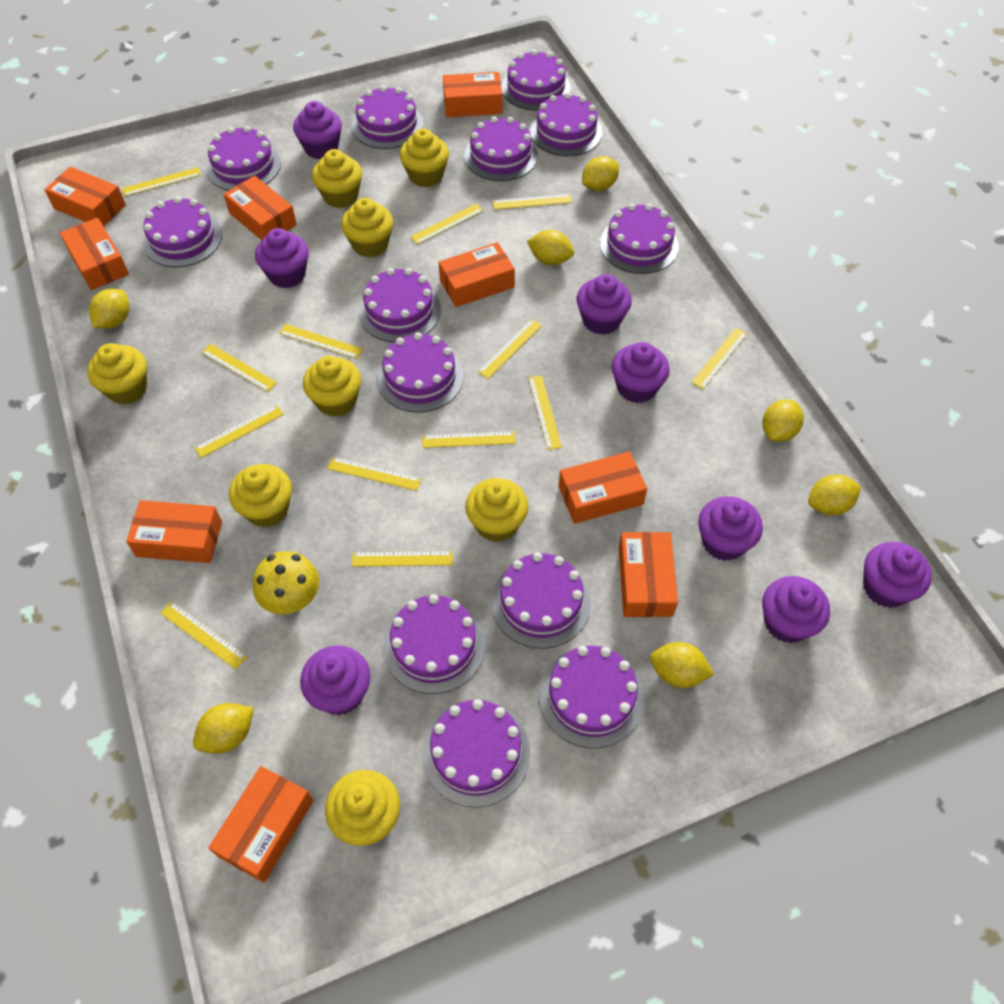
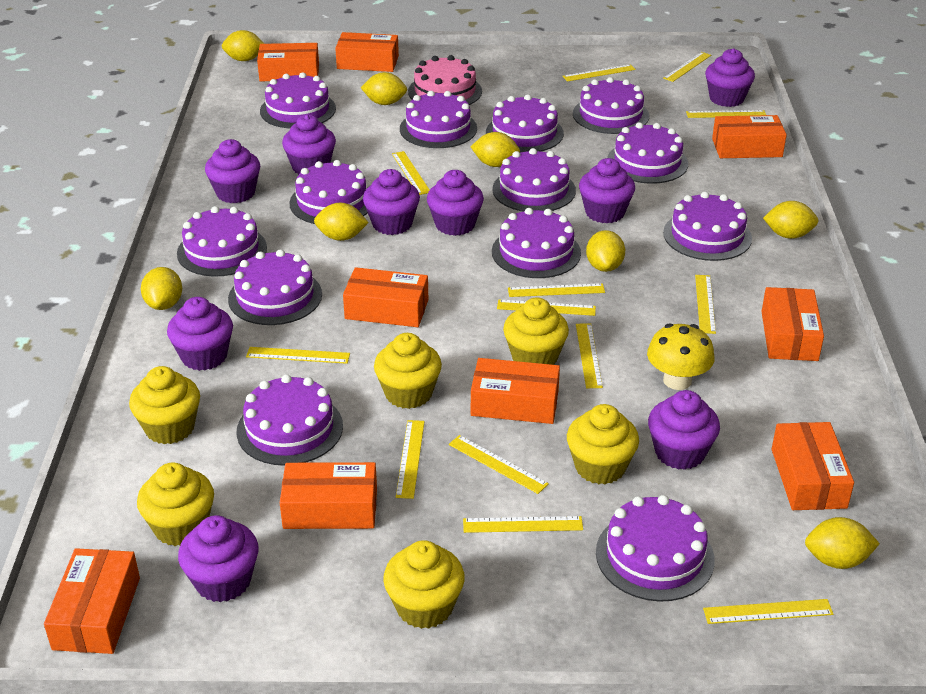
pink cake: none = 0 -> [408,55,482,105] = 1
purple cupcake: [255,228,309,288] [293,101,342,160] [300,646,371,715] [577,274,632,335] [612,342,670,403] [698,496,763,561] [762,576,830,643] [863,542,932,608] = 8 -> [167,297,233,371] [178,515,259,602] [205,139,260,203] [282,114,336,175] [363,169,420,235] [427,170,484,236] [579,158,635,223] [648,390,720,470] [705,48,755,107] = 9
yellow cupcake: [87,343,147,405] [229,464,292,527] [303,356,361,417] [312,149,362,208] [325,770,400,846] [341,198,393,257] [400,129,449,187] [465,478,529,542] = 8 -> [129,366,200,444] [137,463,214,546] [374,333,442,409] [383,540,465,629] [503,298,569,365] [567,404,639,484] = 6
yellow lemon: [89,289,129,329] [193,703,254,754] [527,230,574,265] [582,156,619,191] [650,642,714,688] [762,400,804,442] [808,475,861,515] = 7 -> [141,267,182,310] [222,30,265,61] [314,203,369,241] [361,72,407,105] [471,132,520,167] [586,230,625,272] [763,201,818,239] [805,517,880,569] = 8

